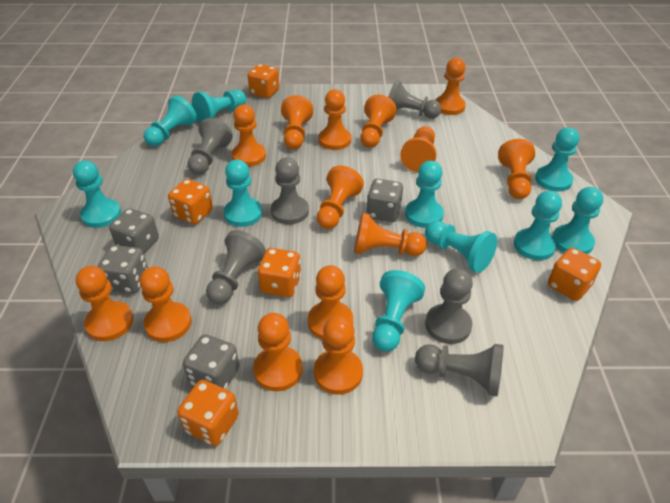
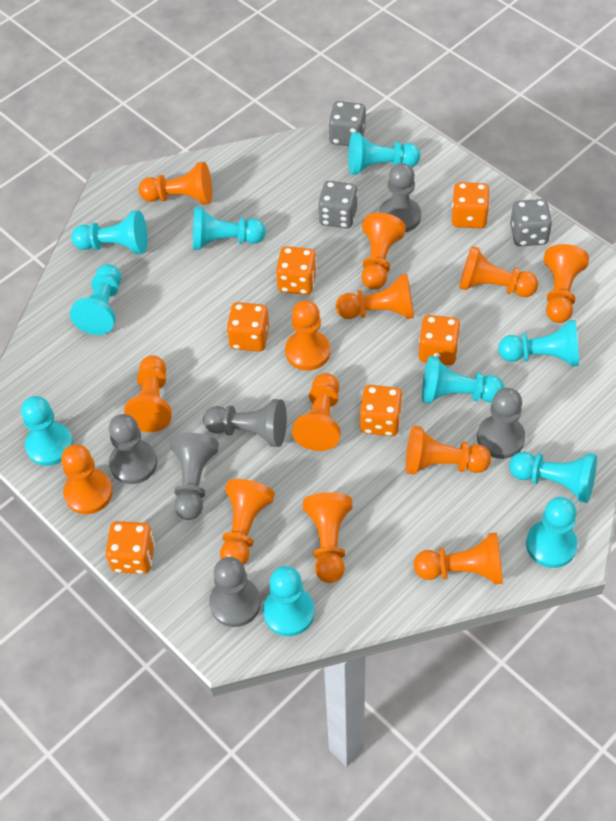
grey dice: [98,245,148,293] [109,208,159,254] [183,334,240,389] [366,179,403,222] = 4 -> [318,181,358,229] [328,101,366,146] [510,199,552,246] = 3
orange dice: [168,179,213,225] [177,380,239,446] [248,64,279,98] [258,248,301,297] [548,247,601,301] = 5 -> [105,521,155,574] [226,302,269,352] [276,246,317,295] [360,385,403,436] [418,315,461,365] [452,182,490,229] = 6
orange pawn: [76,266,133,341] [140,266,192,342] [232,104,266,167] [253,313,303,391] [281,95,313,149] [308,265,353,339] [314,316,363,394] [317,166,364,229] [318,89,351,150] [354,213,427,256] [360,95,397,148] [400,126,437,172] [436,58,466,115] [498,139,535,199] = 14 -> [61,444,113,514] [124,355,172,432] [138,162,212,205] [220,479,275,565] [285,300,330,371] [292,373,341,451] [303,492,352,583] [336,274,414,319] [361,213,406,290] [406,426,491,475] [414,532,503,584] [459,246,538,297] [544,244,589,323] = 13

